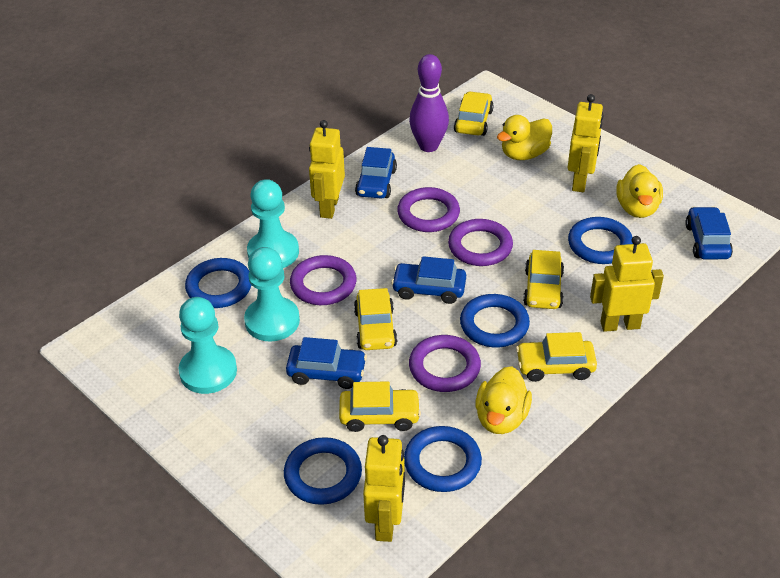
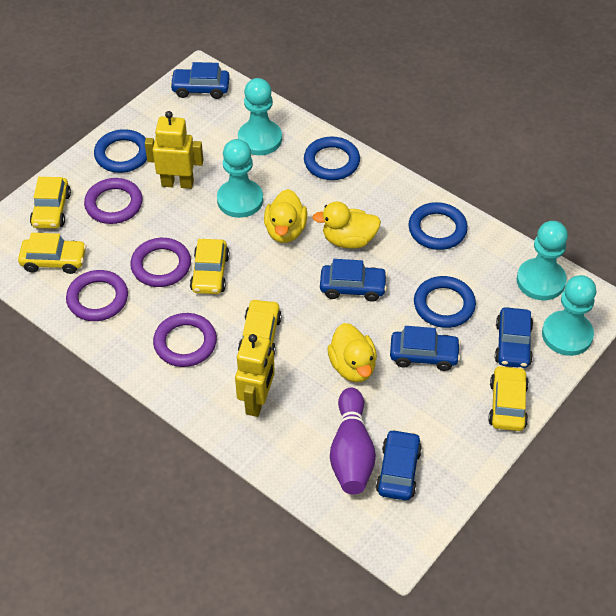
blue car: [286,337,367,389] [355,147,397,198] [391,256,466,304] [685,207,733,259] = 4 -> [170,62,230,99] [320,259,387,302] [376,429,422,500] [390,326,461,371] [495,307,533,368] = 5
blue ring: [185,258,251,308] [284,437,362,505] [404,426,482,492] [460,294,530,347] [568,217,633,264] = 5 -> [94,129,147,173] [304,137,360,180] [408,202,468,250] [414,276,476,328] = 4
turquoise pawn: [179,297,237,394] [244,247,300,342] [247,179,299,268] = 3 -> [217,139,263,218] [238,78,282,155] [517,221,568,300] [542,275,596,356] = 4
yellow robot: [309,120,345,219] [363,435,405,542] [568,94,604,192] [590,236,664,332] = 4 -> [145,111,203,189] [235,334,275,417] = 2

